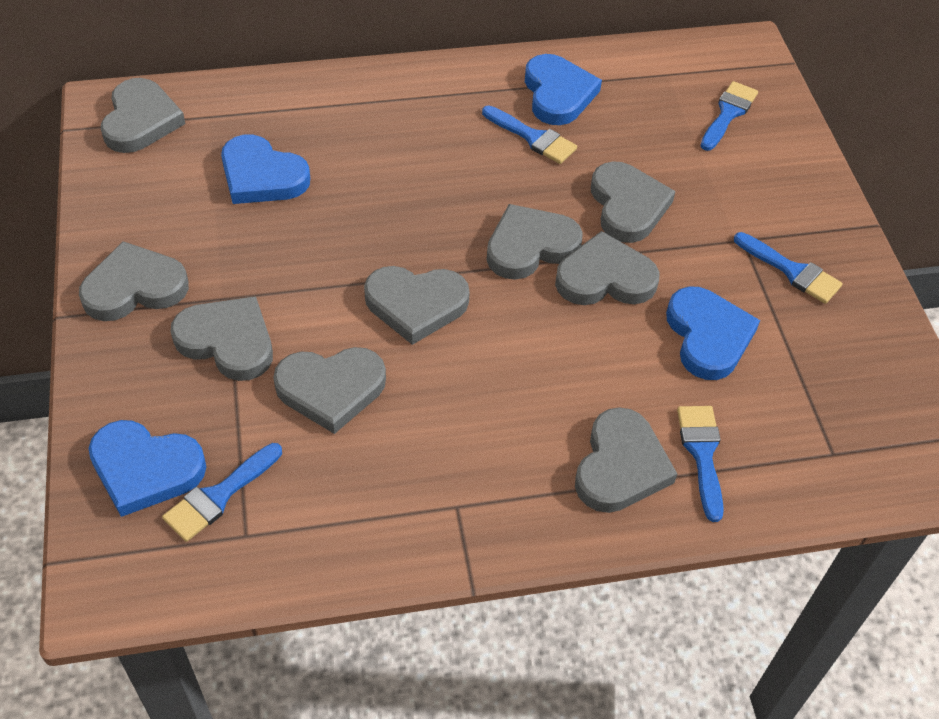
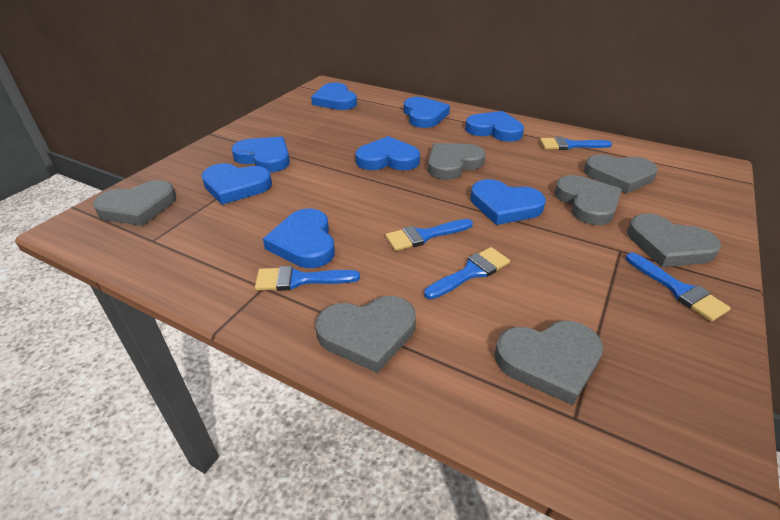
blue heart: [89,420,206,517] [221,134,310,204] [525,54,602,125] [666,286,760,380] = 4 -> [201,163,272,205] [231,137,290,172] [263,209,335,268] [311,83,357,110] [355,136,420,170] [404,97,450,128] [465,111,524,142] [470,179,546,225] = 8
grey heart: [79,241,189,321] [101,78,186,153] [171,296,273,381] [273,347,386,434] [364,266,470,345] [487,204,583,280] [555,231,660,305] [575,407,677,513] [591,161,676,243] = 9 -> [93,180,176,226] [315,296,416,373] [428,143,486,180] [495,321,603,405] [554,175,622,225] [584,154,658,194] [627,214,721,267] = 7

